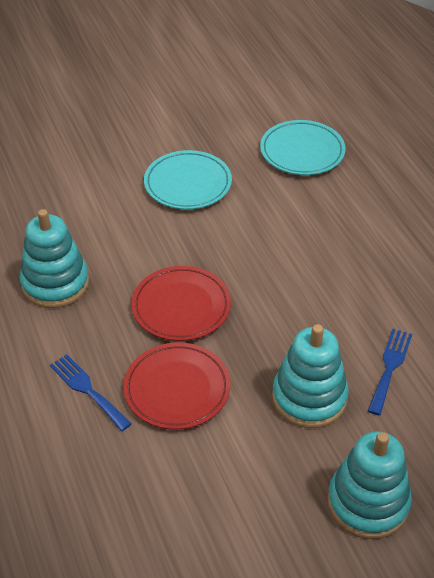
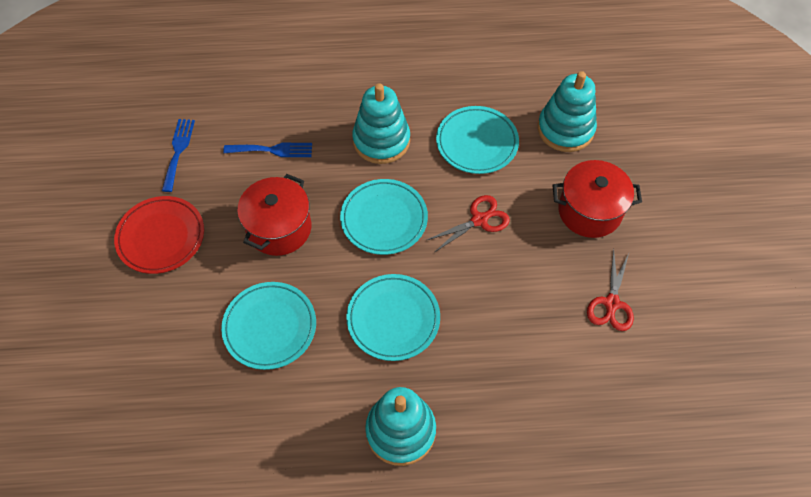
red plate: [123,342,230,430] [131,266,231,341] = 2 -> [114,196,204,274] = 1
red pot: none = 0 -> [237,174,311,256] [553,160,642,238] = 2
red scissors: none = 0 -> [427,195,510,252] [587,249,634,331] = 2
turquoise plate: [144,150,232,209] [260,120,346,175] = 2 -> [221,282,316,370] [340,179,428,255] [346,274,440,361] [436,106,519,174] = 4

